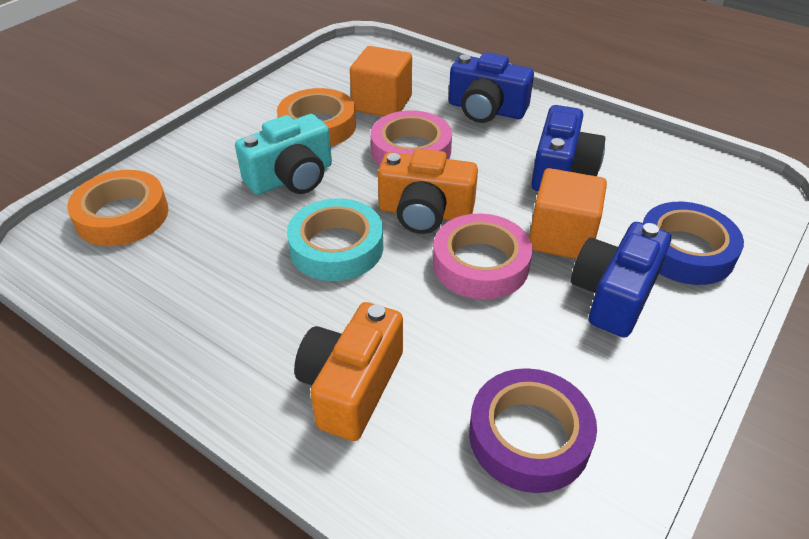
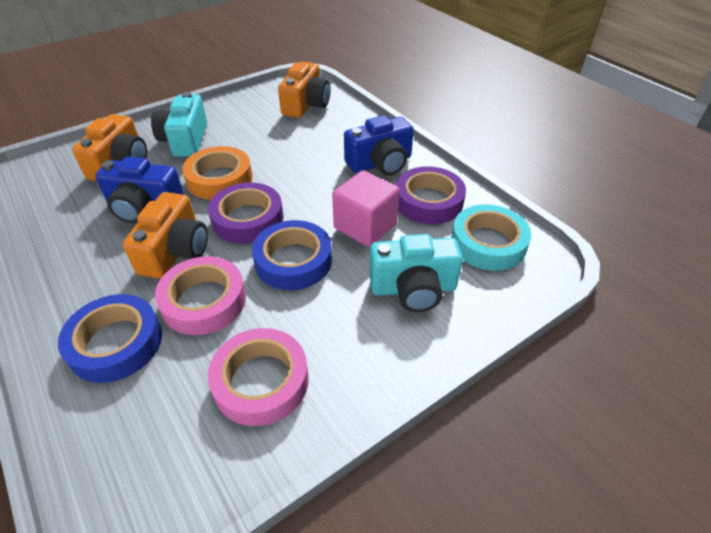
blue camera: [449,52,534,123] [531,105,605,191] [571,222,671,337] = 3 -> [95,157,184,223] [344,115,414,175] = 2
blue tape: [643,202,744,285] = 1 -> [58,294,162,383] [252,220,332,290] = 2
orange camera: [294,302,403,441] [378,149,478,234] = 2 -> [72,114,147,181] [123,192,208,279] [278,61,331,118] = 3
orange cube: [350,46,412,116] [529,168,607,259] = 2 -> none = 0
orange tape: [67,170,168,246] [277,88,356,146] = 2 -> [182,146,253,200] = 1
pink cube: none = 0 -> [332,170,400,247] = 1
purple tape: [469,368,597,493] = 1 -> [208,182,283,244] [396,166,466,224] = 2
turquoise camera: [235,114,332,195] = 1 -> [151,92,207,157] [369,234,463,312] = 2

